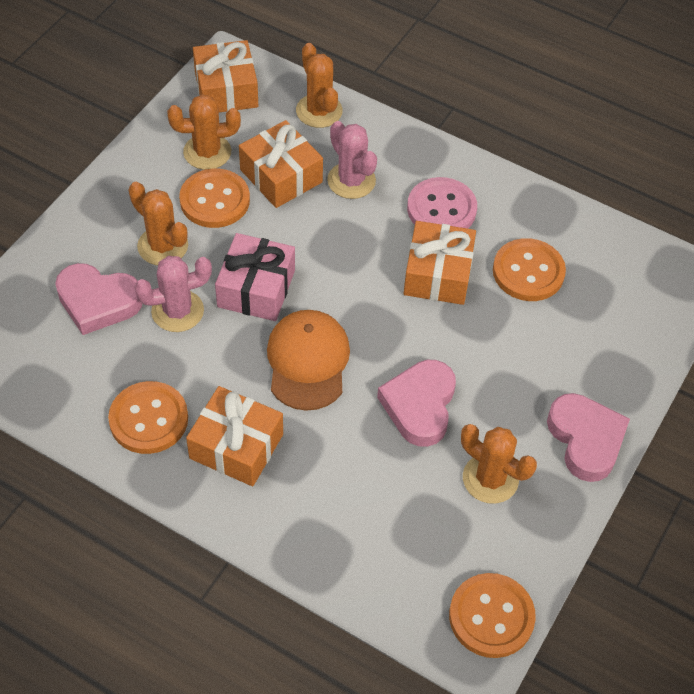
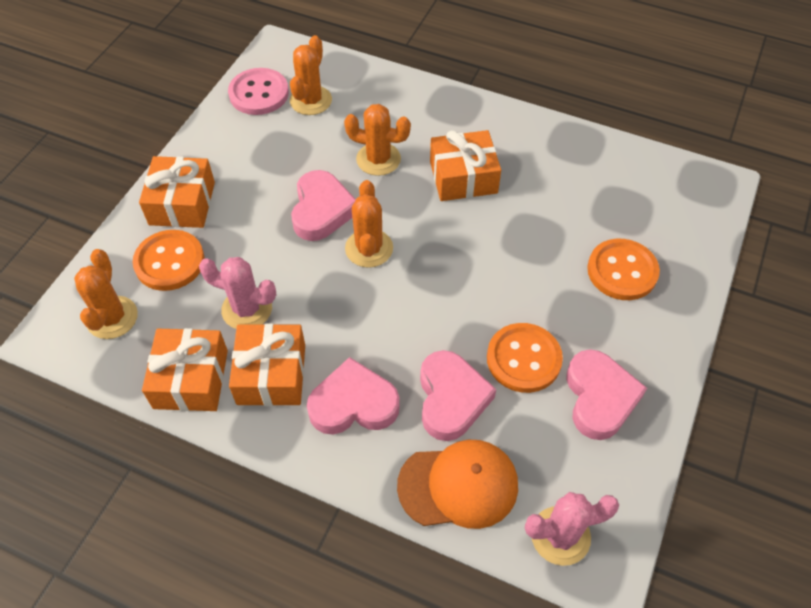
orange button: [108,381,188,454] [179,168,250,228] [449,573,536,658] [493,238,566,301] = 4 -> [133,230,205,291] [487,323,563,393] [587,239,660,300] = 3
pink gift: [215,233,295,321] = 1 -> none = 0
pink heart: [55,263,142,335] [377,360,456,447] [547,393,630,482] = 3 -> [291,170,356,241] [307,357,400,435] [420,350,496,441] [566,349,647,440] = 4

